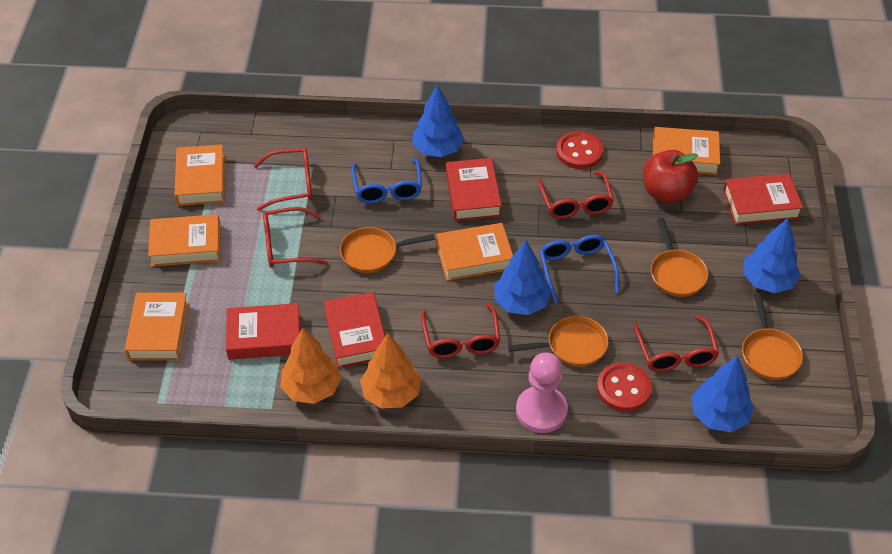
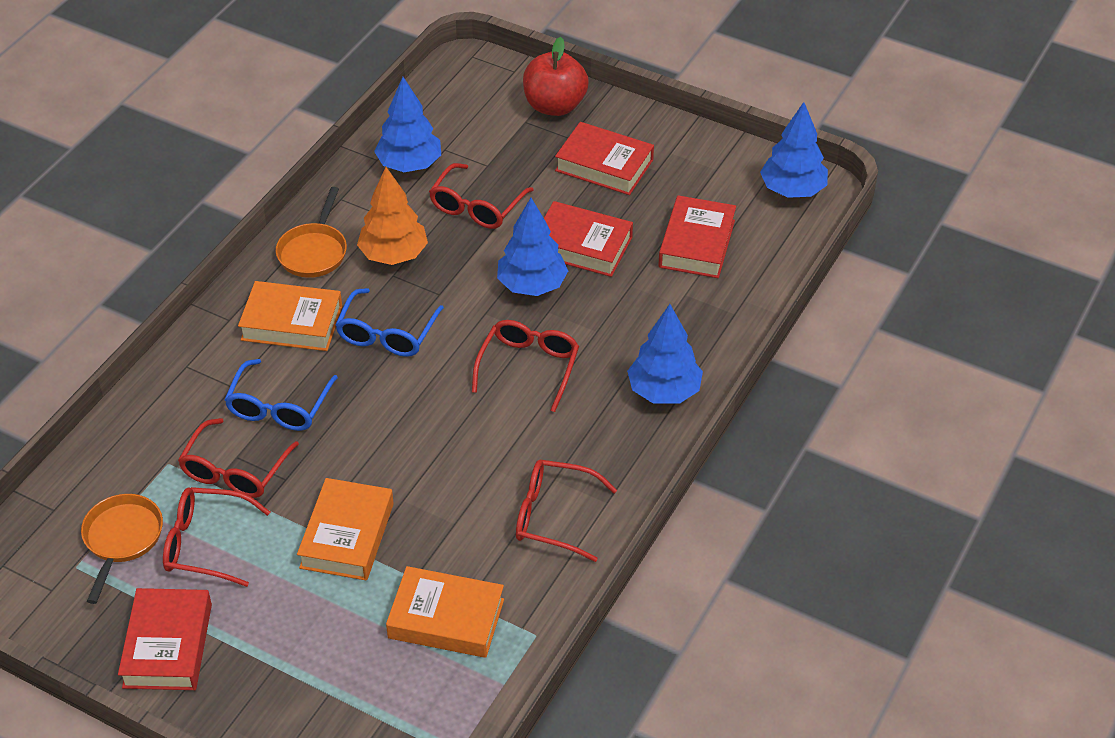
orange book: [125,292,189,361] [148,214,221,267] [175,144,225,206] [436,223,513,281] [653,127,720,175] = 5 -> [238,281,342,351] [297,478,394,581] [386,566,504,658] = 3
orange pan: [340,227,435,273] [508,316,608,367] [651,218,708,297] [742,293,803,380] = 4 -> [81,494,163,604] [275,187,347,278] = 2
orange tree: [280,328,341,404] [360,333,421,409] = 2 -> [357,167,428,265] = 1
pink pawn: [516,353,568,433] = 1 -> none = 0
red button: [556,131,603,169] [597,362,652,412] = 2 -> none = 0

